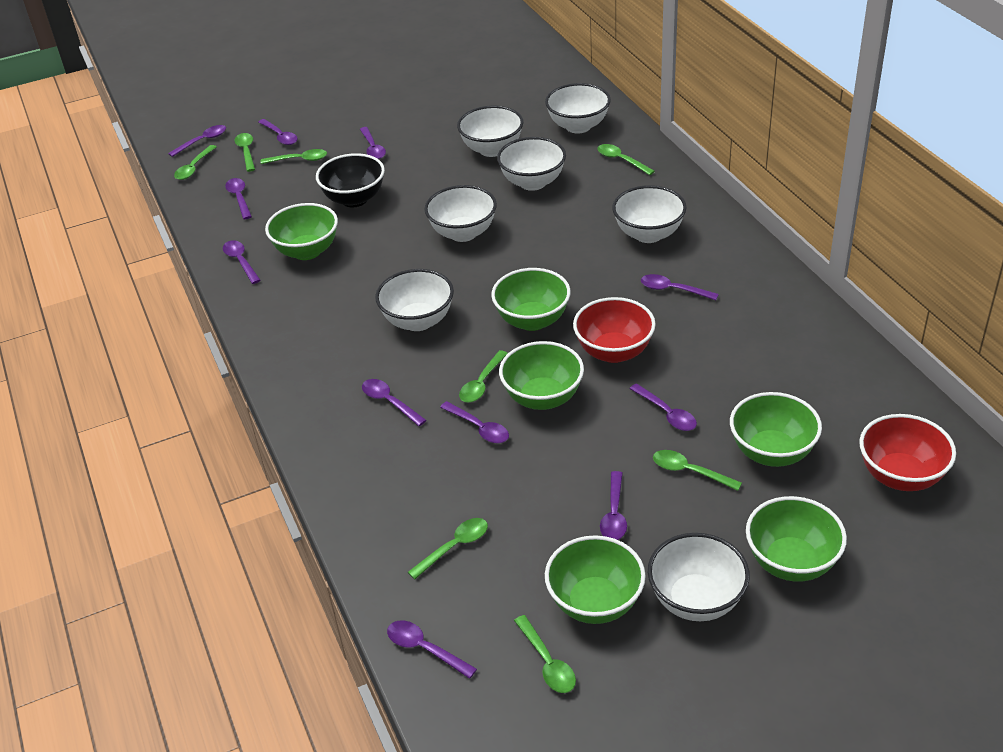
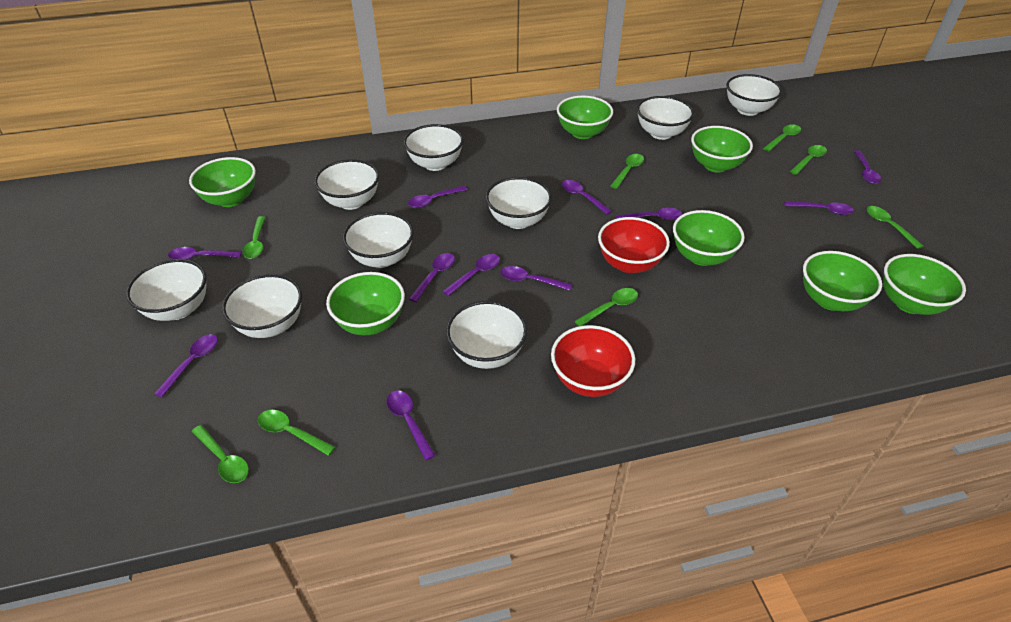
black bowl: [316,153,385,207] = 1 -> none = 0
green bowl: [265,203,338,260] [491,268,571,331] [499,341,584,410] [545,535,646,624] [730,392,822,467] [746,496,847,582] = 6 -> [189,157,256,207] [326,272,405,335] [557,95,613,139] [673,210,745,266] [691,126,753,173] [803,251,882,311] [883,254,966,315] = 7
white bowl: [375,269,454,331] [424,185,497,242] [457,105,523,157] [497,137,566,191] [545,83,611,134] [612,185,686,243] [648,533,750,621] = 7 -> [126,259,207,321] [222,274,302,338] [314,159,379,210] [343,212,414,268] [403,124,464,171] [446,301,527,369] [486,177,552,229] [637,96,694,140] [726,74,782,116] = 9

